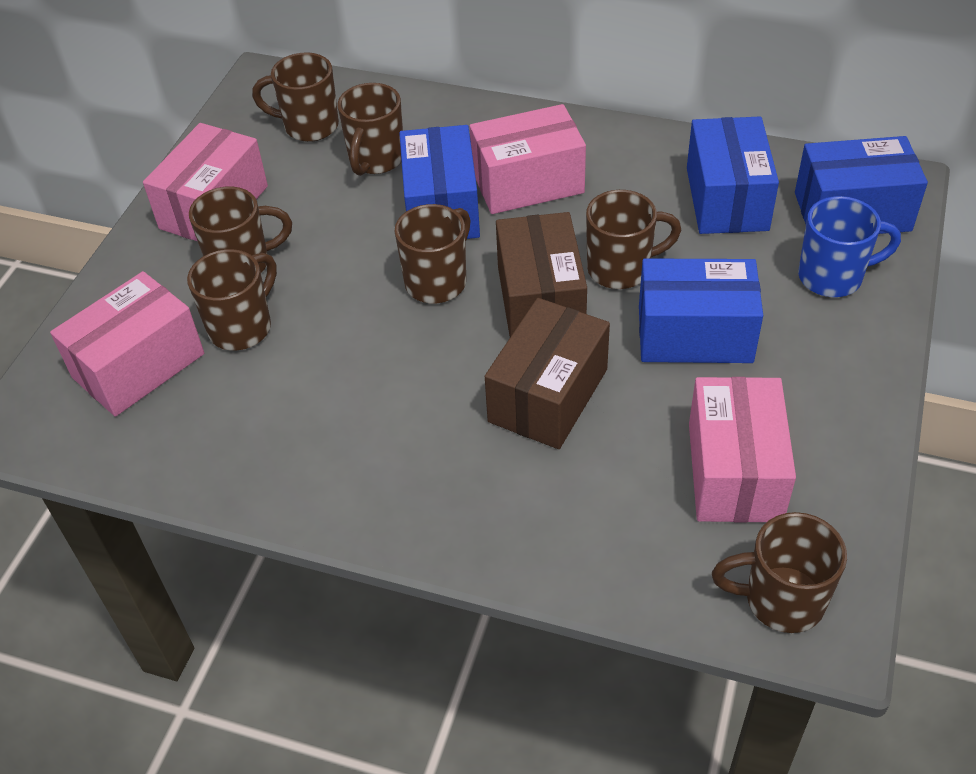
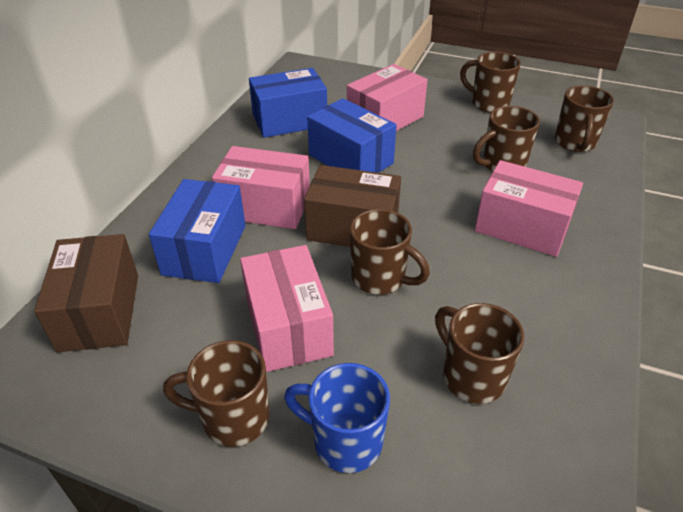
blue box: [399,125,480,239] [639,258,763,363] [687,116,779,234] [795,136,928,234] = 4 -> [149,179,246,283] [249,68,327,138] [307,98,396,173] = 3
brown mug: [187,249,277,350] [189,186,292,273] [252,53,339,142] [338,83,403,176] [394,204,471,304] [586,190,681,289] [712,512,847,633] = 7 -> [163,340,269,447] [350,209,430,295] [435,303,525,404] [460,51,521,113] [473,106,540,172] [555,85,614,152] = 6

